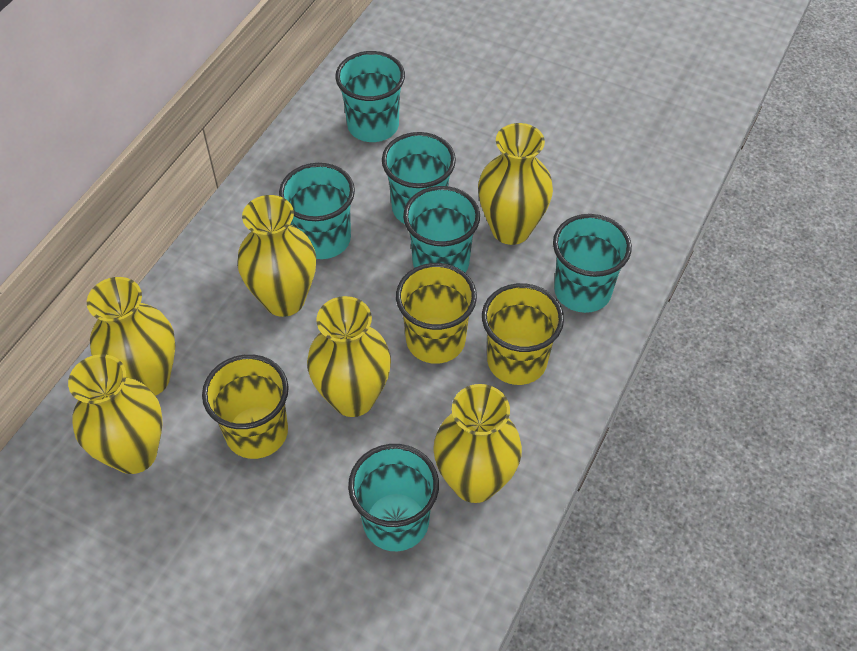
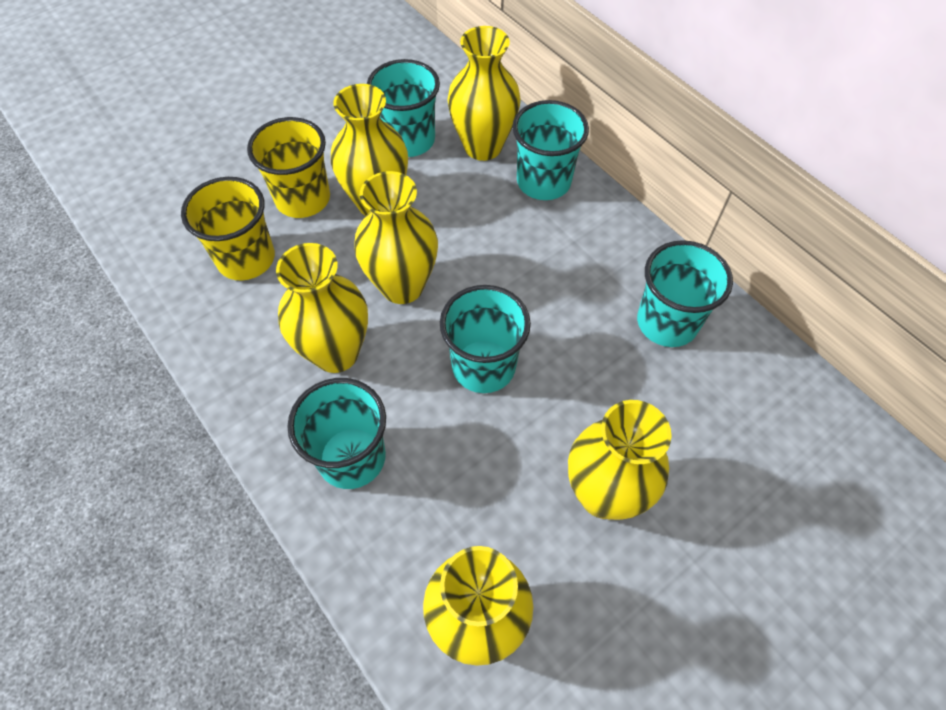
turquoise cup: [279,163,355,259] [335,51,405,142] [348,444,439,551] [382,132,456,223] [403,186,480,272] [553,214,632,313] = 6 -> [287,378,386,489] [367,59,440,157] [440,285,531,393] [512,100,589,200] [637,240,733,347] = 5
yellow cup: [202,354,289,459] [396,263,477,364] [482,283,564,385] = 3 -> [181,177,275,281] [247,117,330,218] = 2

